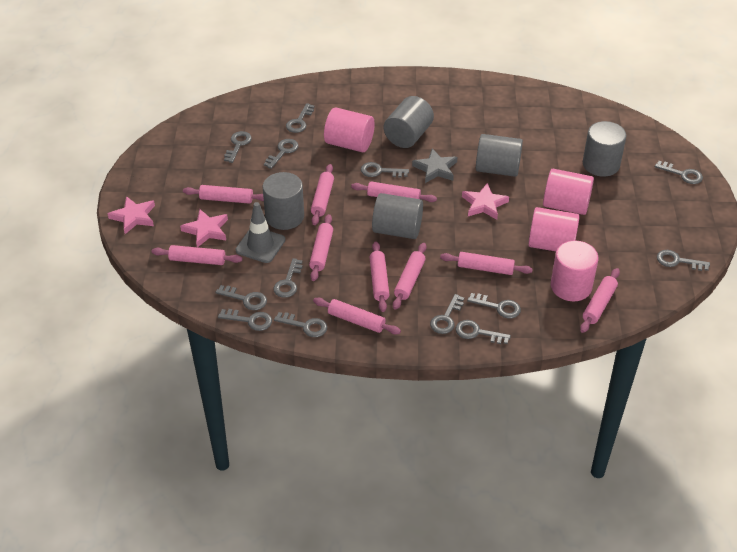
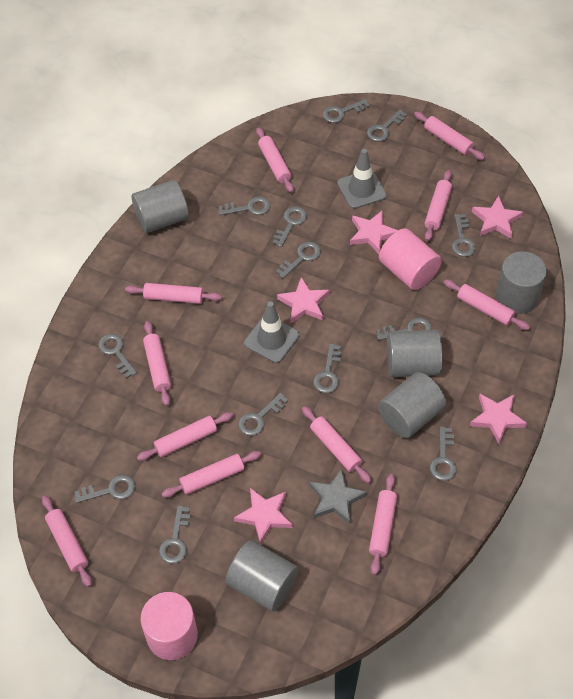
grey traffic cone: [236,202,285,263] = 1 -> [244,301,300,363] [337,149,387,209] = 2
pink cylinder: [324,107,375,152] [528,207,580,251] [543,169,594,215] [551,240,598,301] = 4 -> [140,592,198,660] [379,228,442,290] = 2
pink rolling pin: [151,245,242,265] [183,185,264,204] [309,214,333,281] [311,164,334,225] [313,298,401,334] [351,181,437,202] [370,241,389,312] [393,243,426,310] [440,252,533,275] [580,268,620,333] = 10 -> [42,495,92,587] [125,283,222,304] [137,412,233,461] [143,321,171,406] [161,451,261,498] [256,127,294,193] [302,406,372,483] [369,473,397,575] [414,112,485,160] [424,170,452,241] [443,280,530,330] = 11
pink star: [107,196,155,234] [180,209,228,247] [462,183,509,220] = 3 -> [234,488,293,544] [277,277,329,324] [350,210,398,254] [470,394,528,444] [472,196,523,239] = 5

